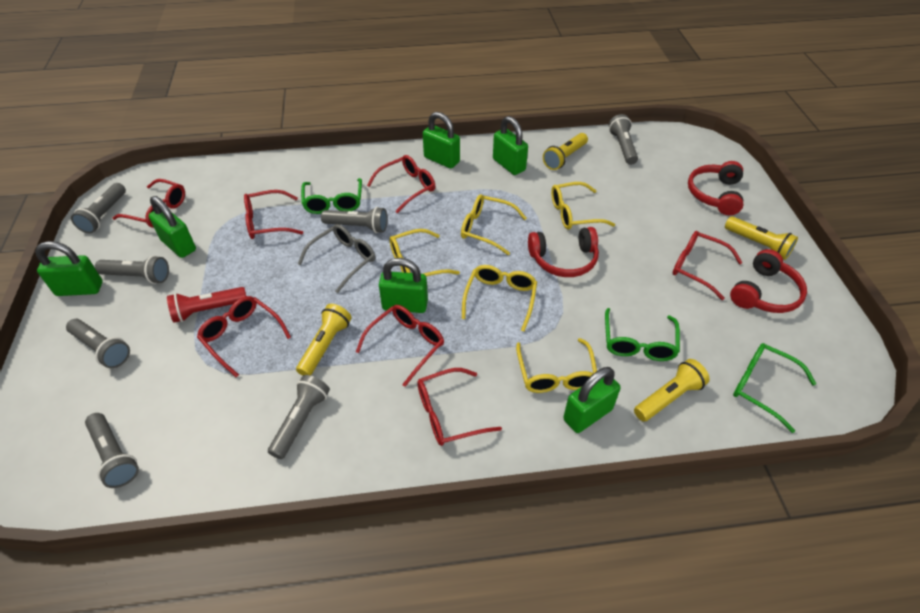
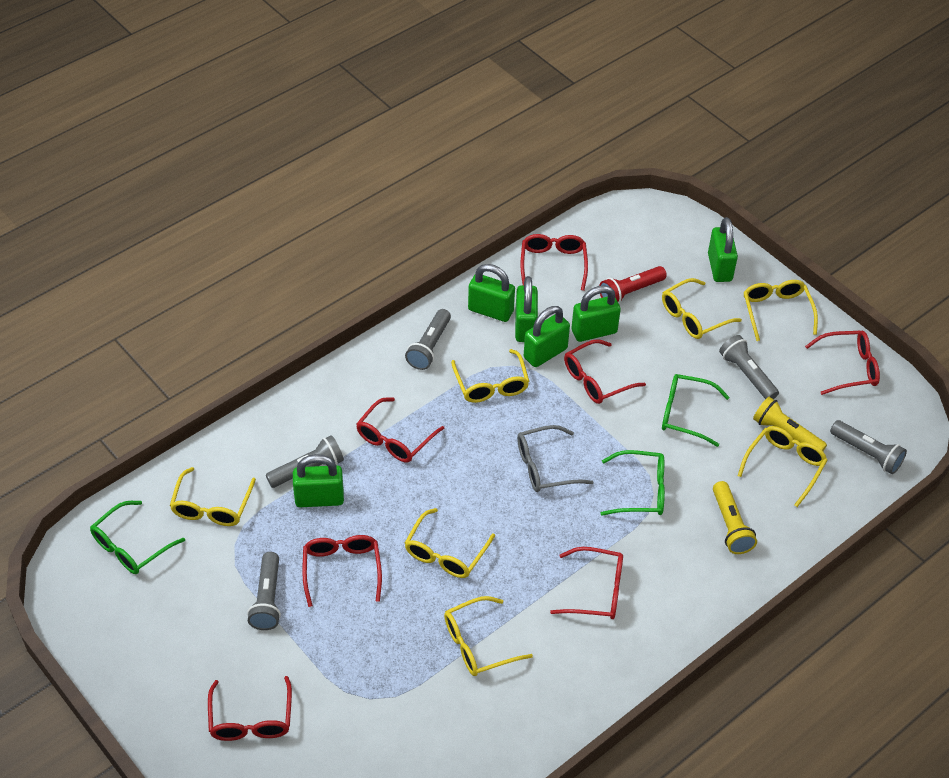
grey flashlight: [66,319,130,368] [71,183,126,233] [85,413,139,488] [95,255,169,284] [268,375,330,459] [321,207,387,233] [609,114,638,165] = 7 -> [247,552,281,630] [266,435,344,488] [405,309,451,370] [719,335,779,399] [830,420,907,474] = 5
red headphones: [528,227,599,277] [688,161,743,215] [730,249,807,313] = 3 -> none = 0
yellow flashlight: [296,304,351,376] [543,133,588,170] [634,359,710,422] [725,216,798,260] = 4 -> [713,481,757,554] [753,397,827,451] = 2
yellow glasses: [390,229,460,277] [461,194,527,255] [462,265,537,331] [516,338,597,393] [551,182,615,230] = 5 -> [170,467,256,526] [405,508,495,578] [444,596,533,676] [451,349,529,403] [662,278,742,339] [738,426,828,507] [744,280,818,341] = 7

